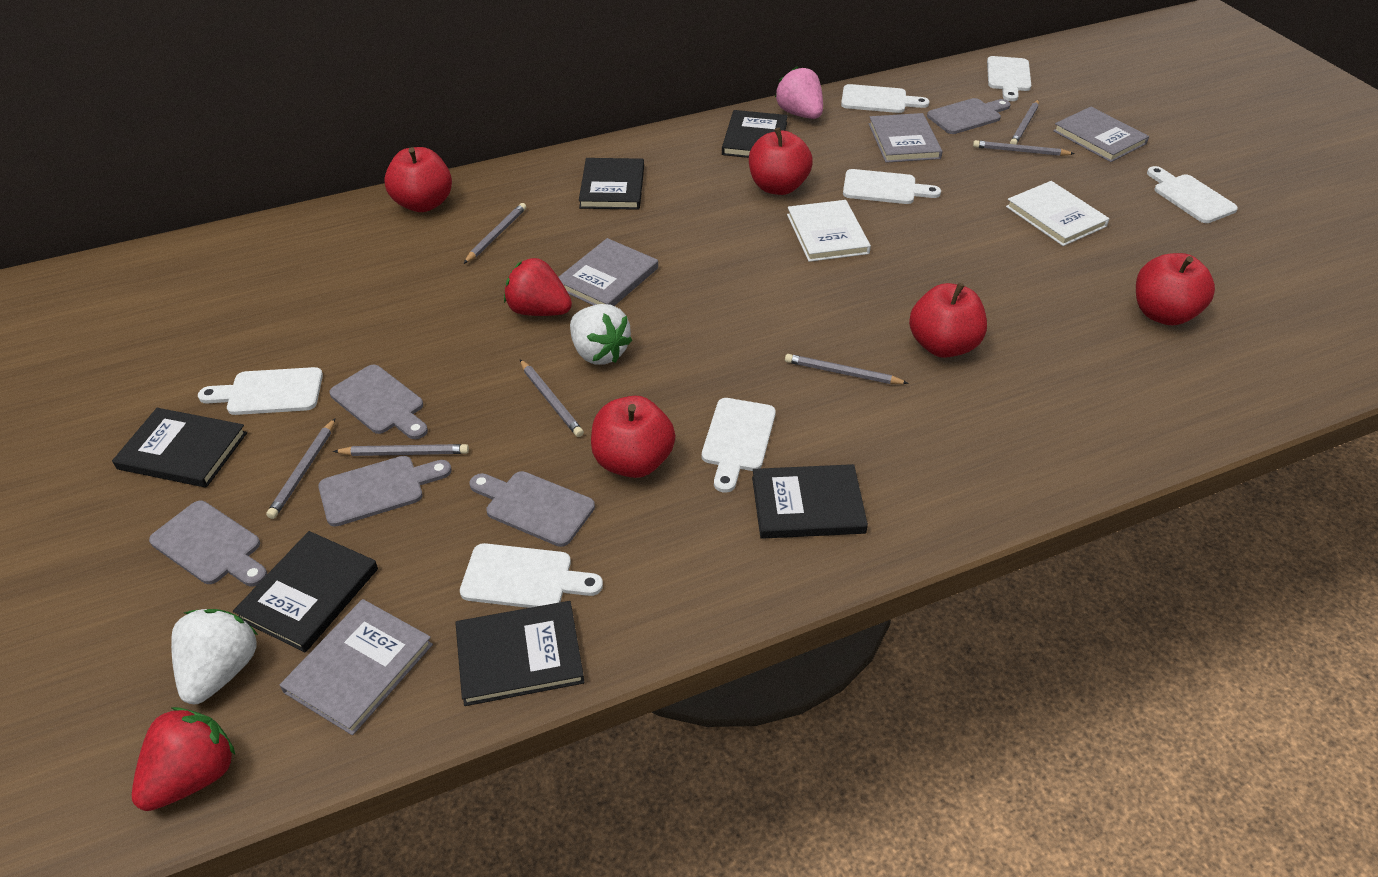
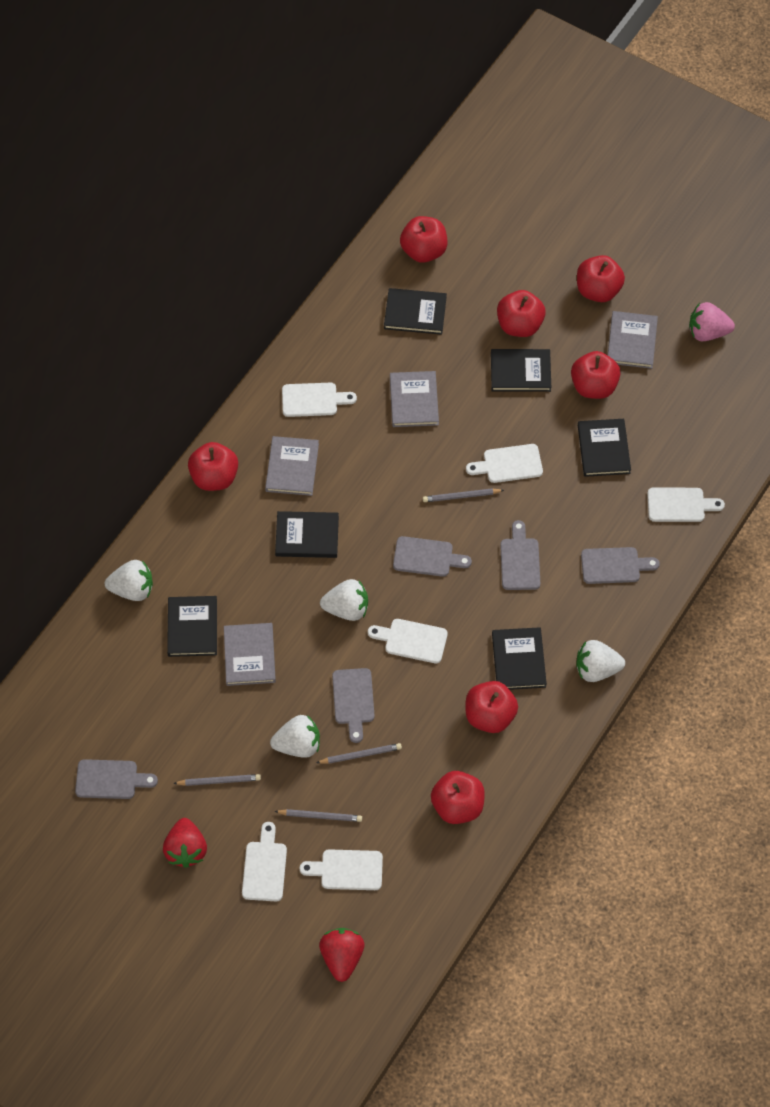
grey pencil: [266,418,335,519] [333,444,469,456] [464,203,526,264] [520,360,584,437] [785,354,909,384] [973,140,1075,156] [1010,100,1039,144] = 7 -> [173,774,261,786] [274,809,362,822] [316,743,402,764] [423,488,504,502] = 4
red apple: [384,147,452,212] [591,396,676,478] [749,128,813,195] [909,283,987,358] [1136,253,1215,325] = 5 -> [188,442,238,491] [400,216,447,263] [431,771,485,824] [466,681,518,733] [497,290,545,337] [571,351,621,399] [577,255,625,302] = 7
white book: [787,200,871,262] [1006,181,1110,246] = 2 -> none = 0
white cutting board: [198,367,323,415] [460,543,603,608] [702,398,776,493] [841,84,929,113] [843,169,941,204] [987,56,1031,101] [1147,166,1238,223] = 7 -> [242,822,287,901] [282,383,357,417] [300,849,383,890] [368,619,448,663] [466,444,543,483] [647,487,725,522] = 6
white strawberry: [171,609,258,704] [570,304,632,365] = 2 -> [105,560,153,601] [270,715,320,758] [320,579,368,621] [576,640,625,682] = 4

